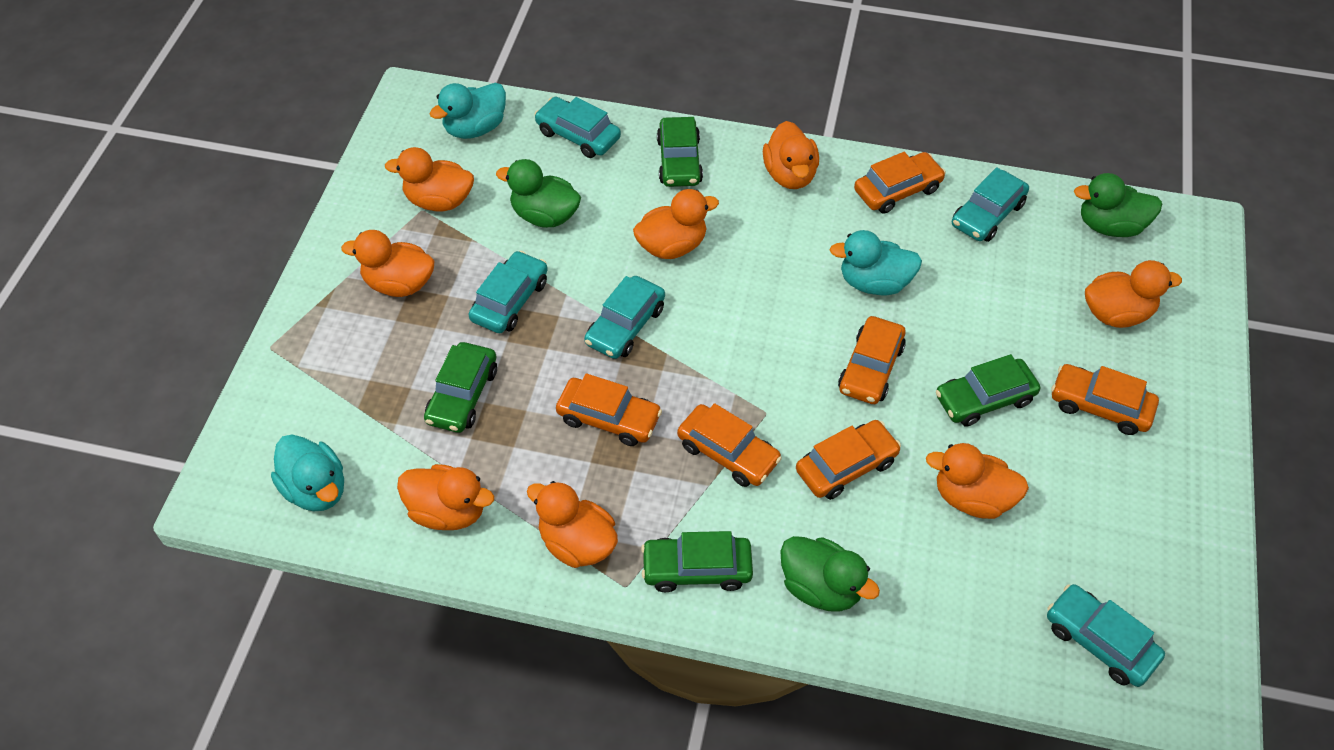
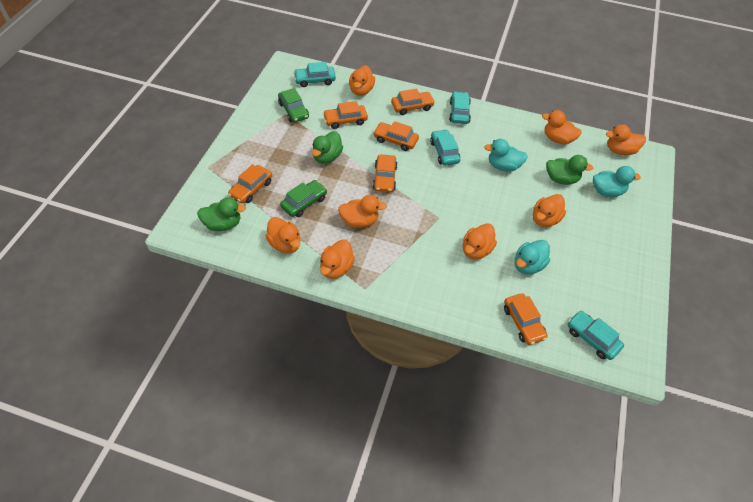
green car: [424,342,497,433] [641,531,753,592] [657,117,703,187] [936,354,1040,427] = 4 -> [278,88,309,123] [280,180,327,217] = 2
turquoise car: [468,251,548,333] [534,97,621,158] [584,276,665,359] [952,167,1029,242] [1047,584,1165,687] = 5 -> [294,62,336,87] [430,129,460,166] [449,91,471,124] [568,311,624,360] = 4

